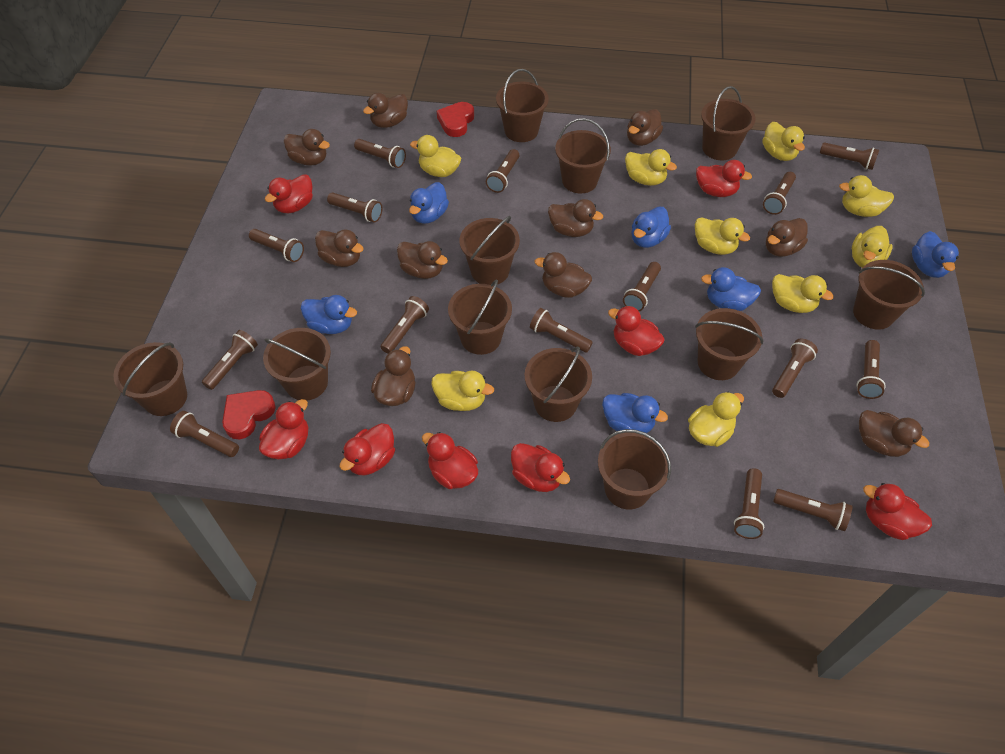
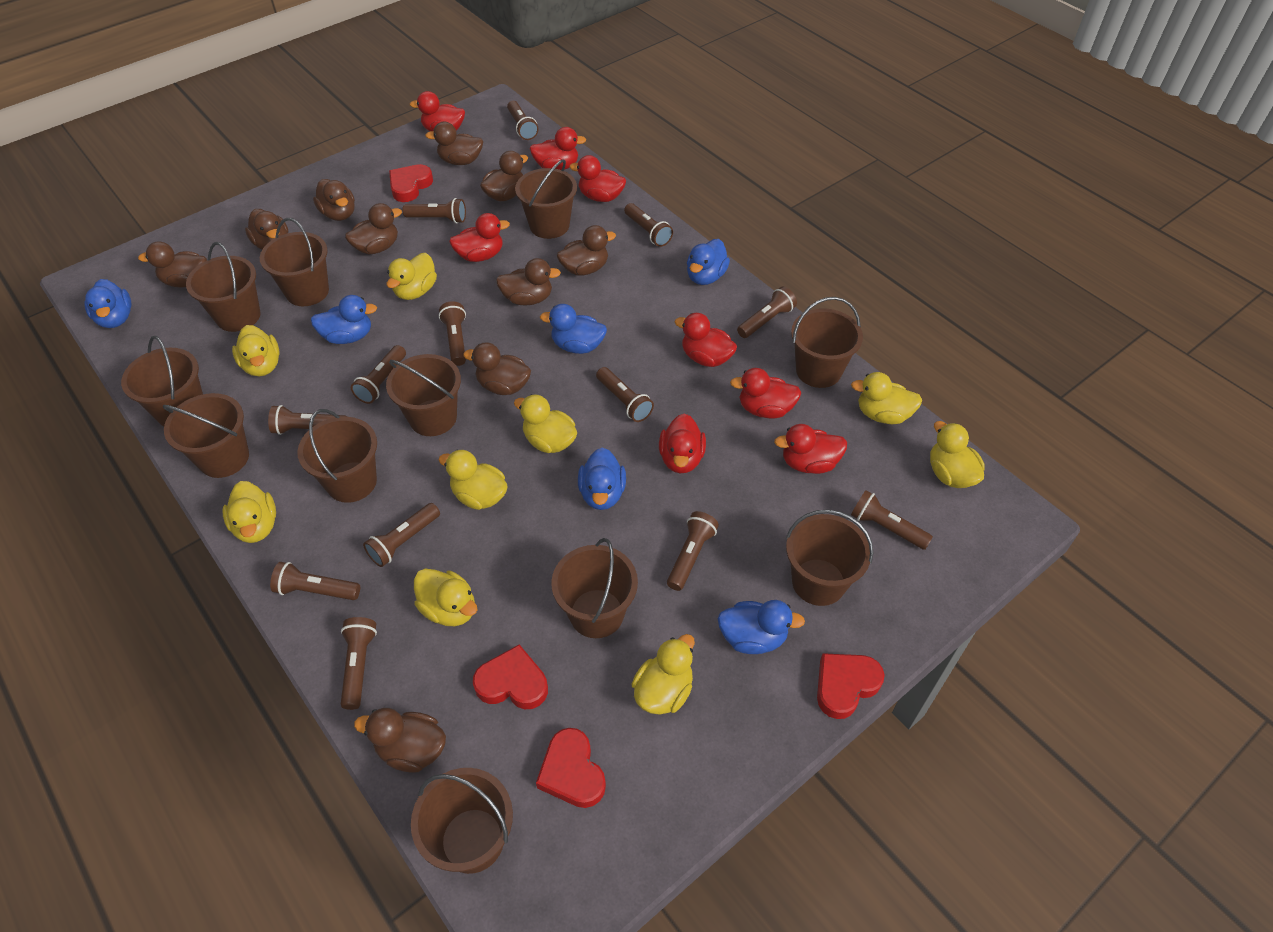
brown flashlight: [170,411,239,457] [202,330,258,390] [249,229,304,262] [327,192,383,222] [354,139,406,168] [381,296,429,354] [486,149,519,193] [530,308,593,353] [623,262,661,311] [734,468,764,539] [763,172,796,215] [772,338,818,398] [773,489,853,531] [820,143,879,170] [857,340,886,399] = 15 -> [268,405,347,435] [270,562,360,600] [341,617,377,710] [351,345,406,404] [363,503,440,567] [402,198,466,224] [439,301,466,366] [507,101,539,140] [596,367,654,422] [624,203,673,247] [667,511,719,591] [737,286,797,338] [851,490,933,550] = 13
red heart: [222,390,276,439] [437,102,474,137] = 2 -> [389,164,433,202] [473,644,548,709] [536,728,606,808] [817,653,885,719] = 4

